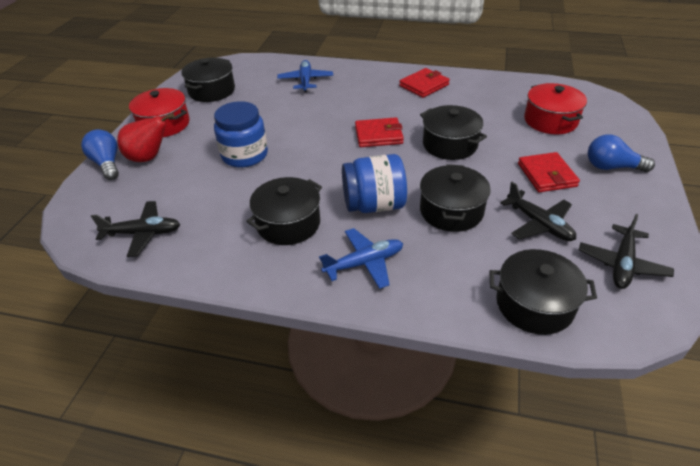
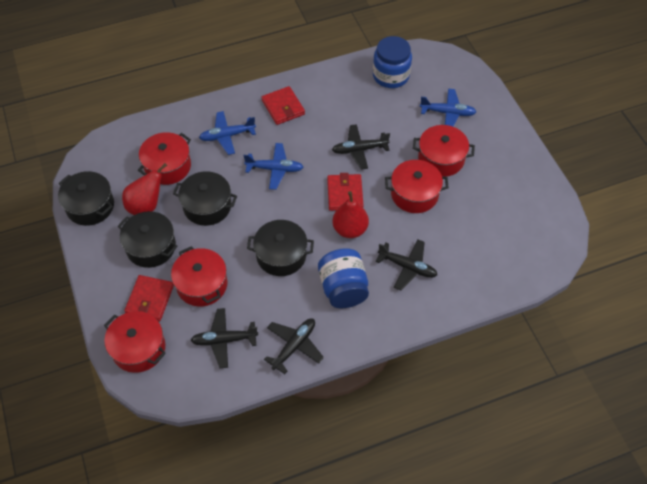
black plane: [91,201,180,257] [500,182,576,241] [579,214,674,289] = 3 -> [191,308,258,368] [264,318,324,374] [332,124,390,170] [376,239,437,290] = 4
black pot: [181,58,235,102] [246,177,322,245] [420,105,487,160] [420,164,491,232] [489,249,597,335] = 5 -> [58,171,114,226] [118,211,178,268] [173,171,237,226] [247,220,314,276] = 4
blue light bulb: [81,129,119,180] [588,134,655,172] = 2 -> none = 0
blue plane: [277,60,333,92] [319,228,403,289] = 2 -> [199,111,256,155] [243,143,303,190] [420,89,476,127] = 3
red pear: [117,113,175,162] = 1 -> [122,163,167,215] [333,191,369,238] = 2
red pot: [129,88,190,137] [524,83,587,134] = 2 -> [104,311,166,373] [138,132,191,185] [171,246,227,307] [385,160,449,213] [413,125,475,177] = 5

